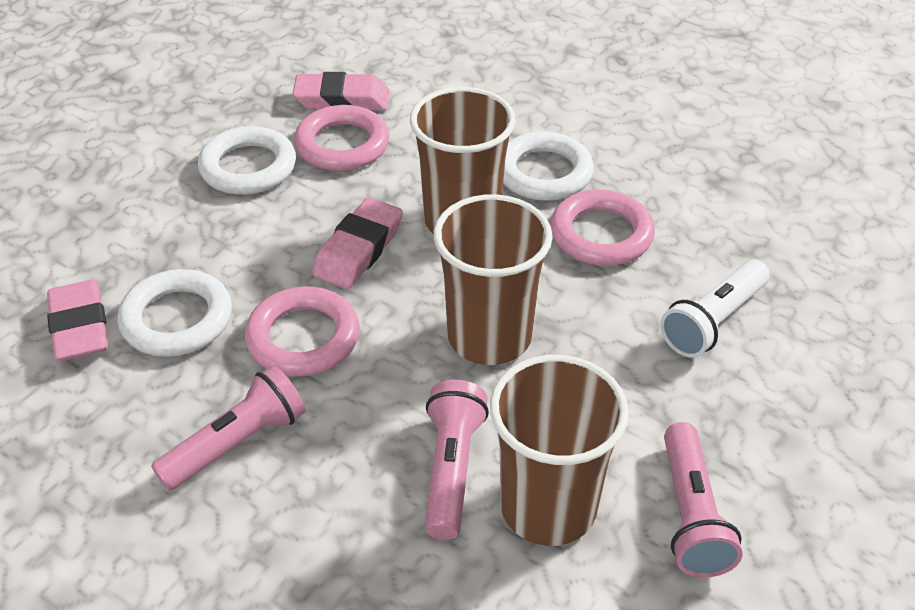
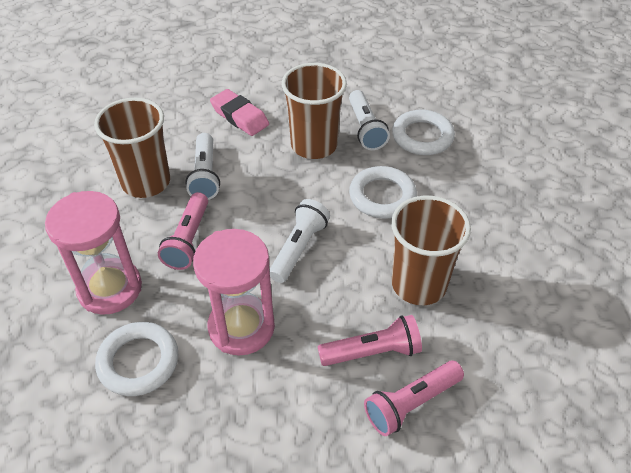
pink eraser: [47,280,108,361] [293,72,389,110] [312,198,403,289] = 3 -> [210,89,269,136] = 1
pink hourglass: none = 0 -> [45,191,142,315] [193,229,275,356] = 2
pink ring: [245,287,360,376] [294,105,390,171] [550,189,655,266] = 3 -> none = 0
white flashlight: [660,260,770,358] = 1 -> [185,133,220,200] [269,199,330,283] [349,90,390,150] = 3

